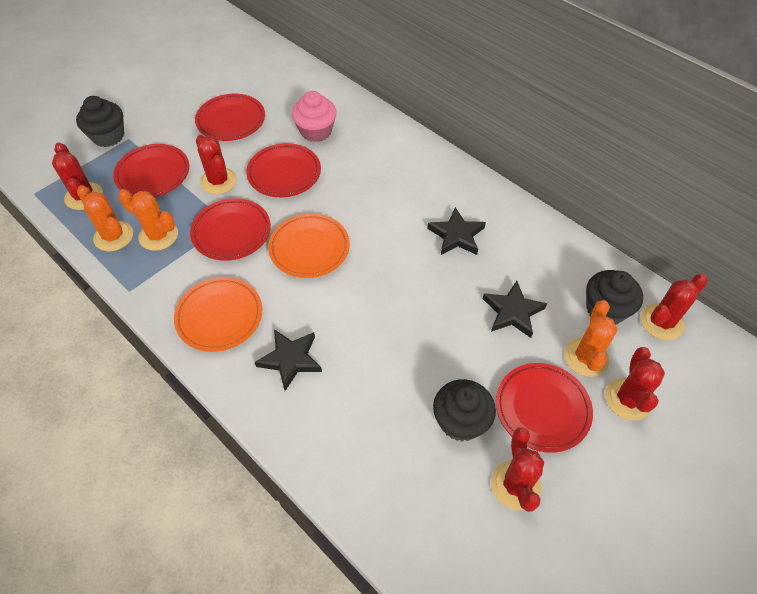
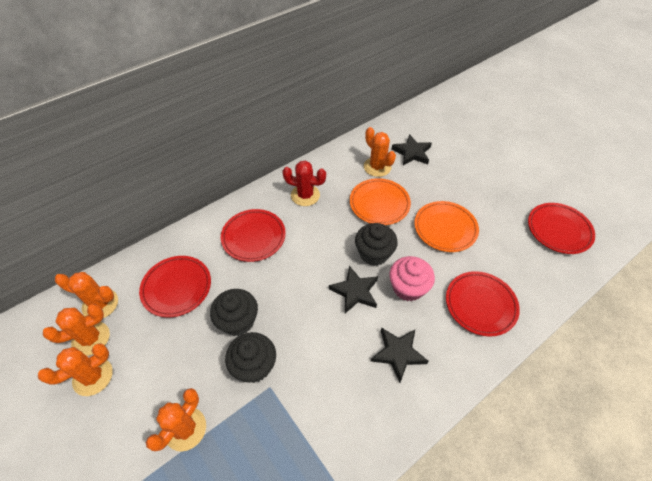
orange cactus: [77,185,133,251] [118,189,178,251] [564,300,617,377] = 3 -> [38,343,113,396] [43,304,110,356] [55,272,118,318] [146,388,206,451] [364,127,396,177] = 5
red cactus: [52,143,103,210] [196,135,237,194] [491,427,544,512] [605,347,665,421] [641,274,708,340] = 5 -> [282,161,326,206] = 1
red plate: [113,144,189,197] [190,198,271,261] [195,94,265,141] [246,143,321,197] [496,363,593,453] = 5 -> [139,256,211,317] [221,209,286,262] [446,271,520,337] [528,203,595,254] = 4

